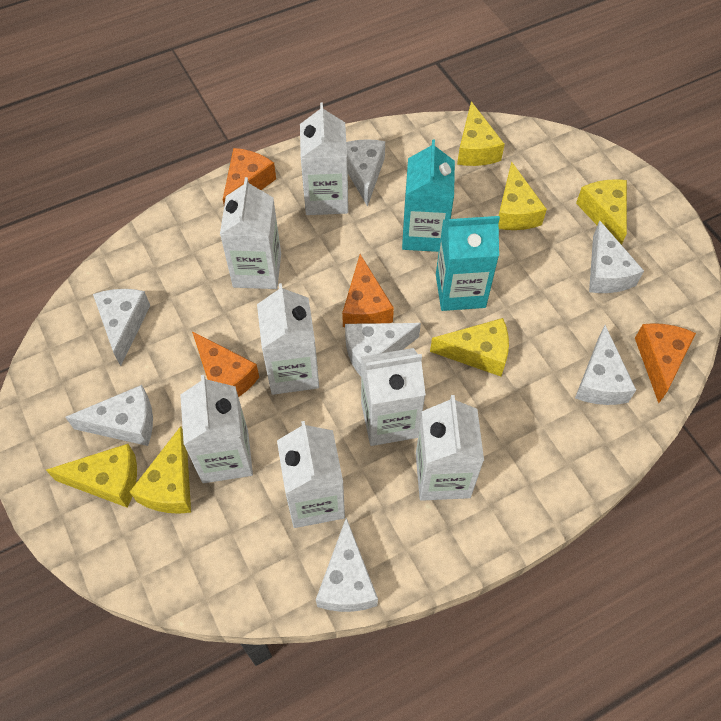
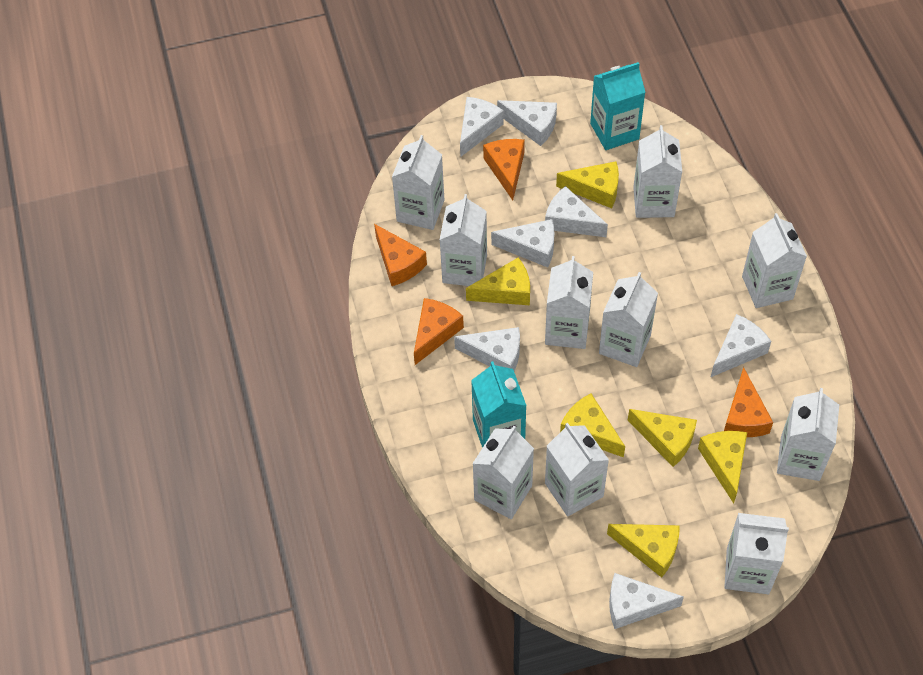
white carton: [180,375,253,483] [220,177,281,289] [257,283,319,395] [277,421,345,528] [300,103,348,215] [361,348,426,446] [416,395,484,501] = 7 -> [392,135,444,230] [440,194,487,286] [472,426,534,519] [545,256,593,349] [545,423,609,517] [599,272,658,367] [633,125,682,218] [724,513,789,594] [742,213,807,308] [777,388,839,481] = 10

